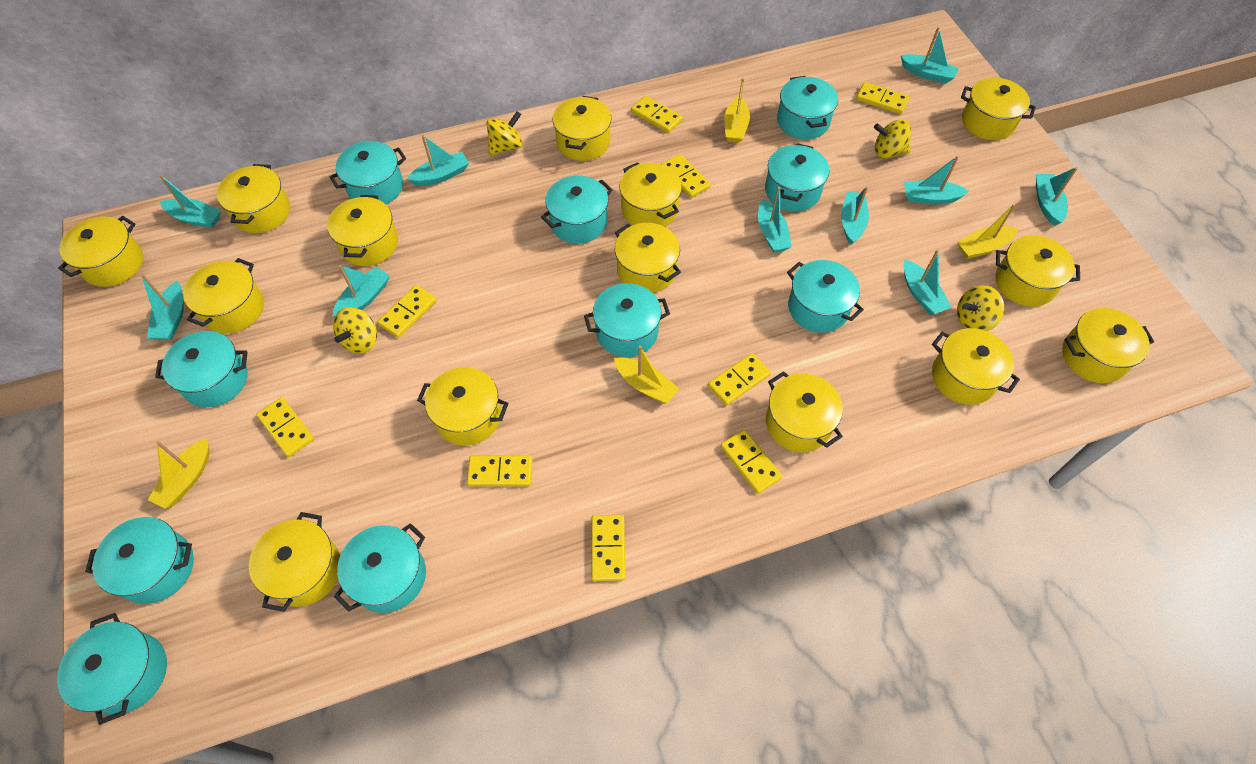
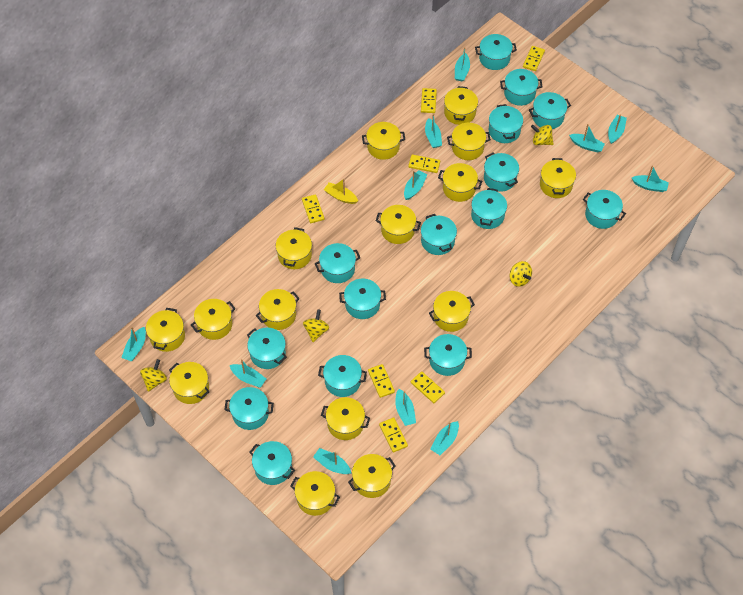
turquoise boat: [141,274,184,340] [159,175,221,228] [333,265,390,317] [407,135,469,186] [758,187,792,253] [841,186,869,245] [901,27,958,84] [904,156,969,205] [904,249,952,315] [1036,167,1078,226] = 10 -> [121,327,146,362] [230,359,266,388] [313,448,351,474] [395,389,416,426] [404,170,427,200] [425,114,442,148] [430,421,459,455] [455,47,470,82] [569,124,605,153] [608,115,627,144] [632,165,669,192] = 11
turquoise pot: [57,613,167,725] [85,517,194,604] [155,331,248,407] [330,141,406,204] [334,523,426,613] [541,176,613,244] [584,283,670,357] [765,143,829,211] [777,76,838,140] [787,260,864,333] = 10 -> [224,387,274,430] [247,328,287,369] [250,441,295,485] [315,243,360,283] [318,355,367,397] [339,279,386,319] [421,214,457,255] [424,334,472,376] [471,188,507,229] [475,34,517,70] [484,153,519,192] [488,104,523,143] [500,69,543,106] [529,92,571,129] [583,190,626,229] = 15
yellow boat: [148,438,209,509] [614,346,679,404] [724,78,750,143] [957,204,1018,259] = 4 -> [324,179,358,204] = 1
yellow domino: [256,397,314,457] [377,285,437,338] [467,455,533,486] [591,515,625,581] [631,96,683,133] [662,154,711,198] [708,353,771,406] [720,429,782,494] [856,82,909,114] = 9 -> [302,194,324,223] [368,364,395,398] [379,417,408,453] [408,155,440,173] [411,371,445,403] [421,88,437,113] [523,46,545,71] = 7
yellow pot: [58,216,143,287] [183,258,264,334] [217,164,290,233] [249,512,340,612] [327,195,398,266] [417,367,508,446] [553,96,611,161] [615,223,681,293] [619,162,682,227] [766,371,843,452] [932,328,1020,405] [961,78,1036,140] [995,235,1080,307] [1062,308,1154,383] = 14 -> [146,308,185,352] [169,362,209,404] [191,299,235,340] [256,289,300,330] [276,227,312,269] [290,471,340,516] [321,397,370,440] [348,454,396,498] [362,122,405,160] [376,205,421,244] [429,291,475,332] [438,163,482,202] [444,86,478,125] [447,123,491,160] [540,158,576,198] = 15

